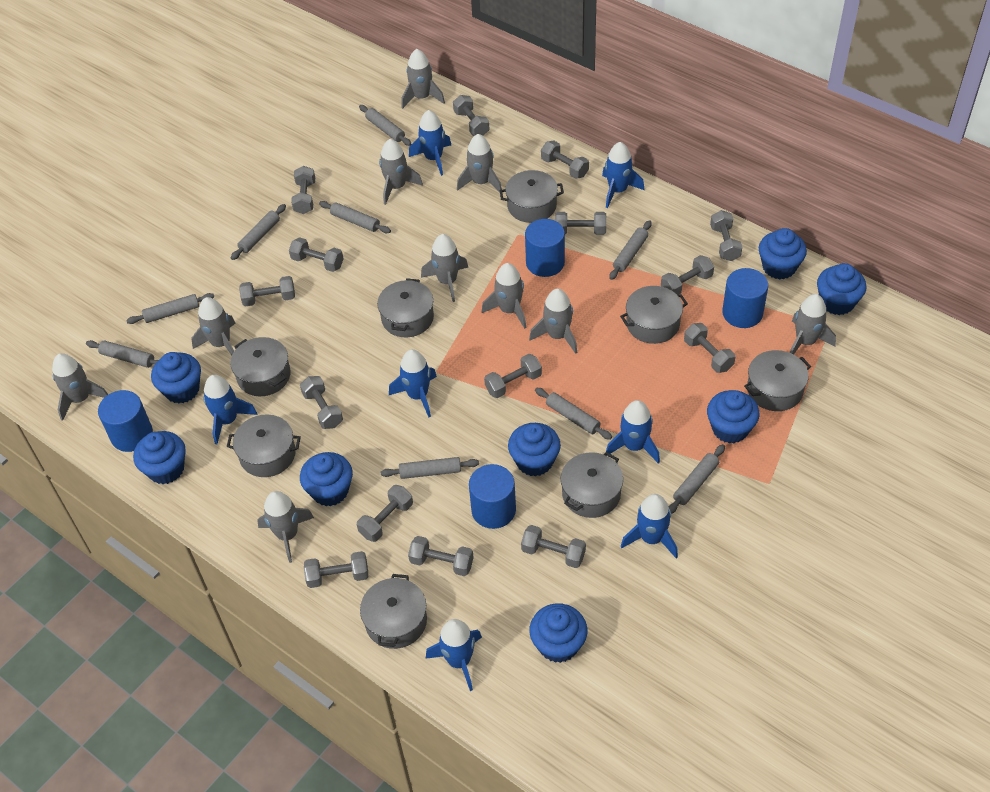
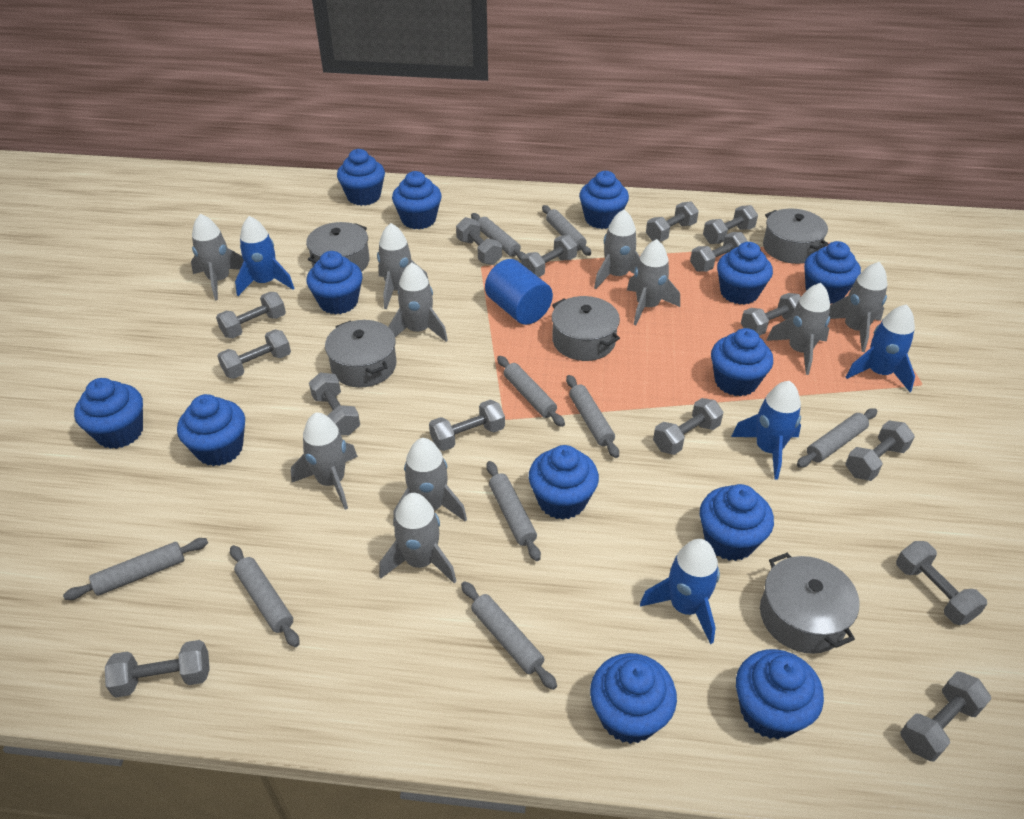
blue cupcake: [133,431,186,484] [151,352,201,404] [300,452,353,506] [508,423,561,476] [529,603,587,663] [707,390,760,443] [759,228,807,279] [817,263,867,315] = 8 -> [74,378,143,449] [177,394,245,466] [307,251,363,315] [337,149,385,206] [392,171,442,229] [529,445,599,520] [579,171,629,229] [590,653,677,744] [700,484,774,561] [711,328,773,396] [717,242,773,305] [736,649,824,739] [804,241,861,304] = 13
blue cylinder: [98,390,153,452] [469,464,516,529] [525,219,565,277] [722,268,768,328] = 4 -> [485,259,553,325] = 1
blue rocket: [203,375,258,444] [389,349,437,417] [409,110,451,176] [426,619,482,691] [602,142,645,208] [606,400,660,464] [621,494,678,558] = 7 -> [235,216,294,296] [640,539,720,644] [731,381,801,480] [846,304,915,392] = 4
grey pot: [227,414,301,477] [230,337,291,396] [360,574,427,649] [377,278,434,337] [500,170,564,223] [561,452,623,518] [620,286,688,344] [744,350,811,411] = 8 -> [306,222,370,272] [325,320,396,388] [552,296,620,361] [760,553,859,654] [763,209,828,264] = 5

